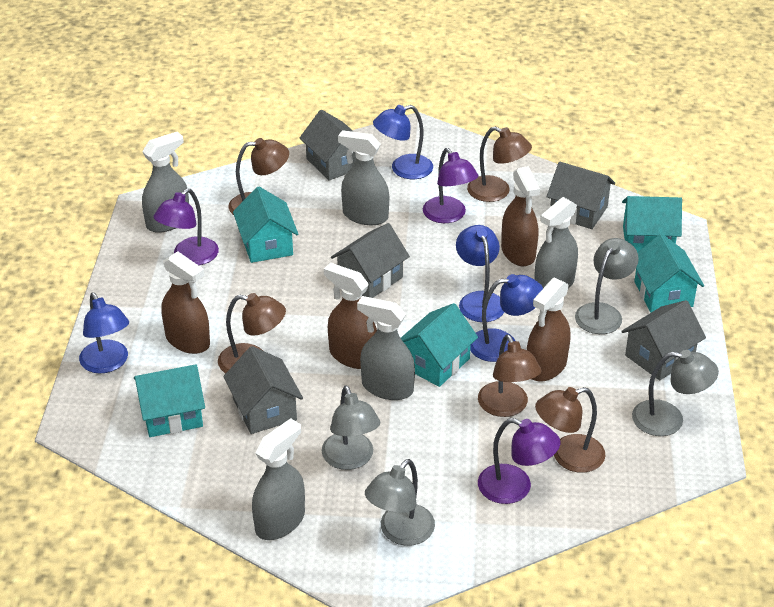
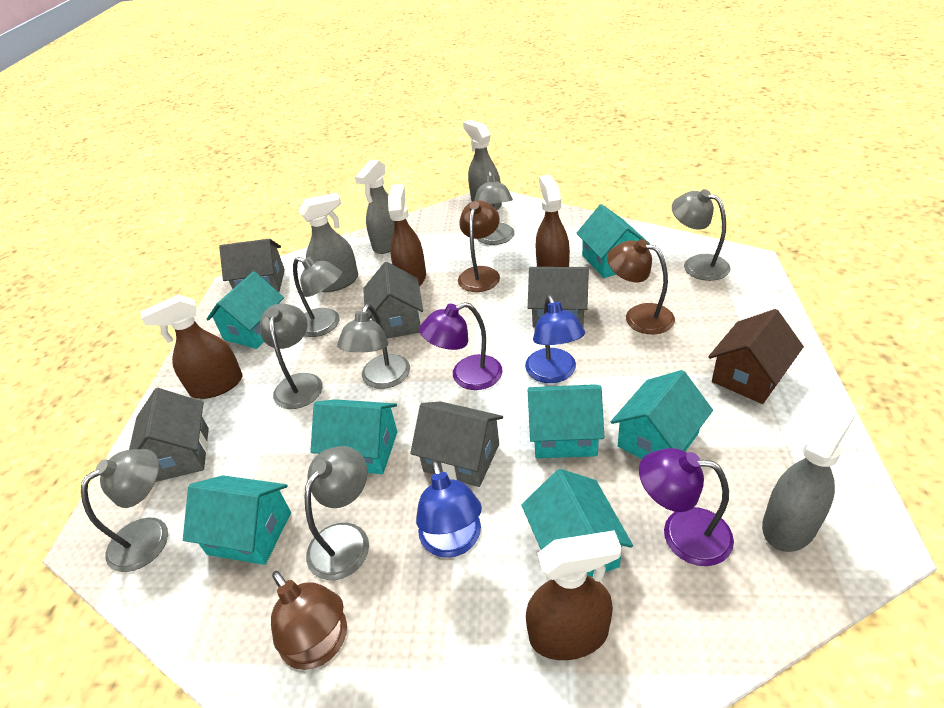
blue lamp: [79,292,129,373] [373,105,433,179] [456,225,504,322] [470,274,543,362] = 4 -> [416,460,482,558] [525,295,585,383] = 2
brown house: none = 0 -> [708,309,804,404] = 1
brown lamp: [218,293,286,373] [229,138,289,215] [467,127,532,202] [478,334,541,417] [535,387,605,473] = 5 -> [271,571,347,670] [458,200,500,292] [607,239,675,334] = 3
grey lamp: [322,385,380,470] [365,459,435,546] [575,238,639,334] [632,350,719,436] = 4 -> [81,449,168,572] [260,303,323,409] [293,256,342,337] [305,446,369,580] [337,304,410,389] [474,171,515,245] [672,189,730,281] = 7
grey spray bottle: [142,132,189,233] [252,418,305,540] [338,130,389,225] [357,296,415,400] [534,197,578,289] = 5 -> [298,193,358,292] [355,160,395,254] [463,120,502,210] [762,400,857,552] = 4
purple lamp: [153,189,219,265] [423,148,479,223] [478,418,561,504] = 3 -> [419,302,503,390] [639,448,734,566] = 2
turquoise house: [134,364,205,437] [233,186,298,263] [401,303,478,387] [622,196,682,252] [634,234,704,313] = 5 -> [183,475,291,565] [207,271,284,349] [310,399,397,474] [521,469,633,577] [528,384,604,458] [576,204,650,278] [611,370,713,459] = 7

